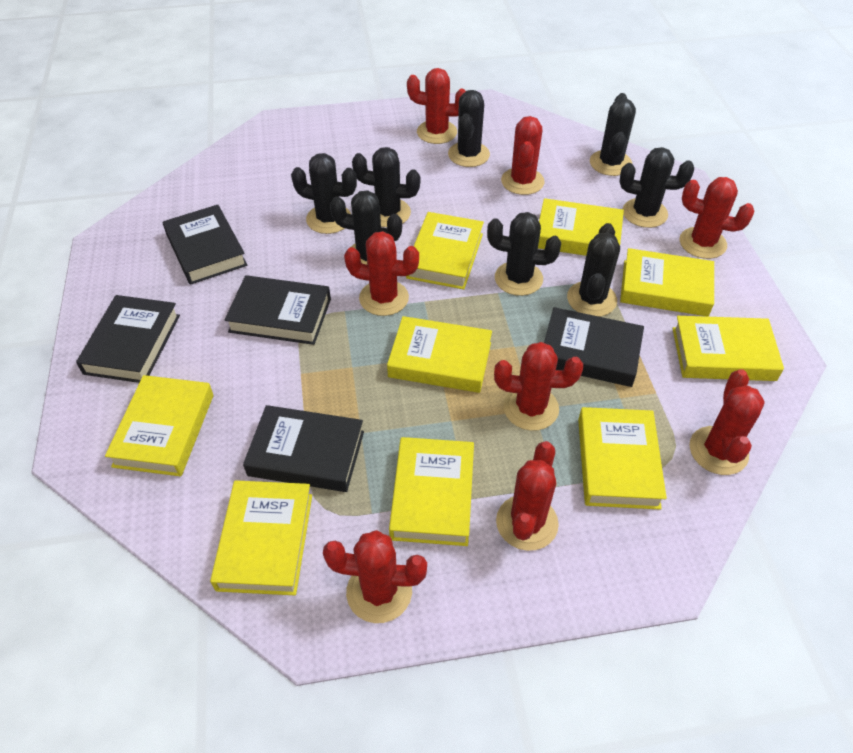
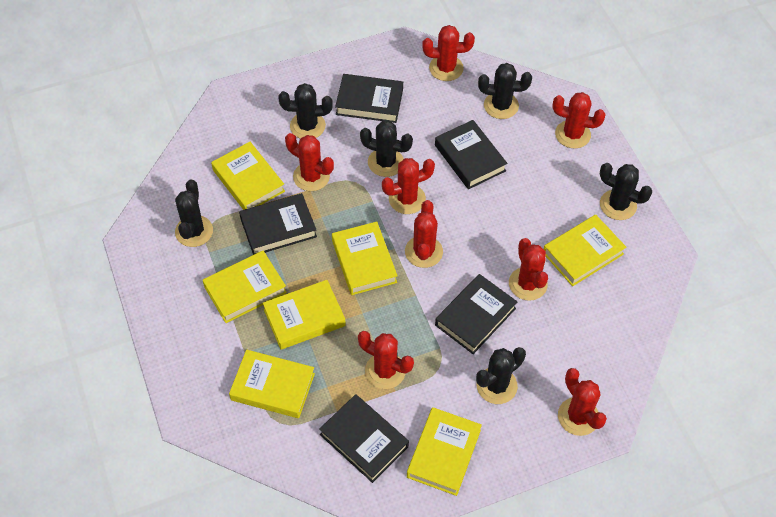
black cactus: [291,153,357,234] [330,190,402,265] [352,147,420,227] [448,90,490,167] [487,212,561,296] [567,223,620,317] [590,93,636,176] [620,147,694,228] = 8 -> [175,179,213,247] [278,83,333,139] [360,121,413,177] [476,347,526,404] [478,63,532,119] [600,163,652,220] = 6
yellow book: [105,375,213,477] [210,480,312,595] [387,316,492,393] [389,437,474,546] [406,212,484,289] [538,198,624,256] [578,407,667,510] [620,248,714,317] [672,316,784,381] = 9 -> [203,251,287,323] [211,142,285,210] [229,350,315,418] [263,280,346,350] [332,222,398,295] [407,407,482,496] [544,215,626,286] = 7

